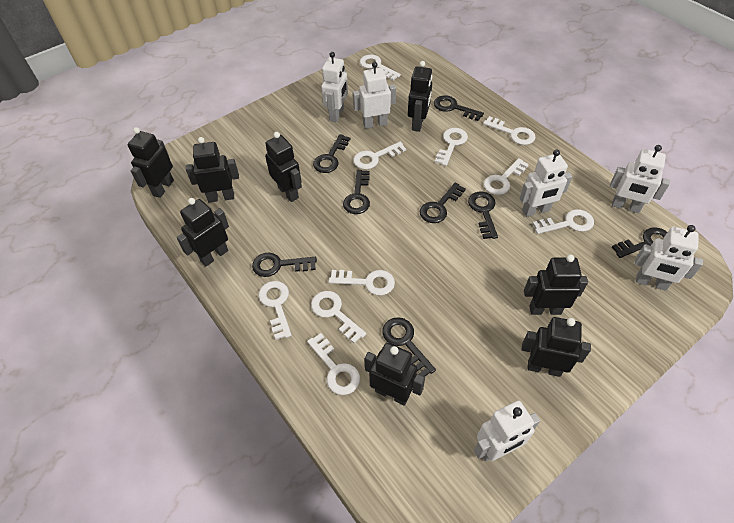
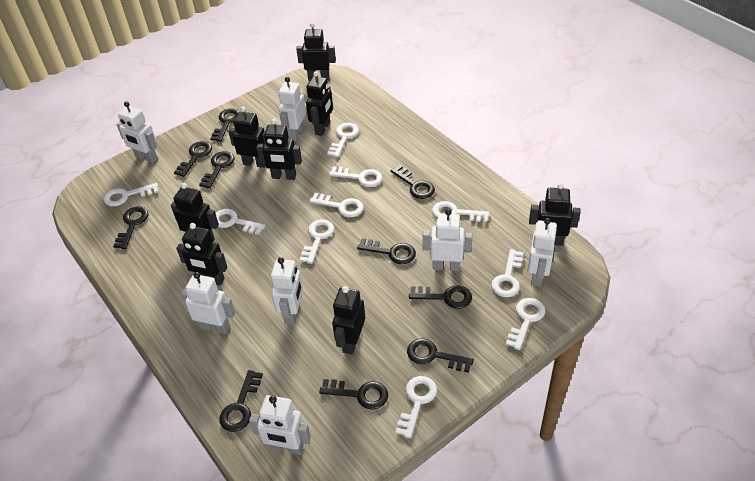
black key: [252,253,317,277] [313,134,350,173] [343,170,370,214] [382,317,436,377] [420,183,466,223] [434,95,484,121] [468,192,498,239] [612,227,667,258] = 8 -> [113,206,149,249] [174,141,212,177] [199,151,234,188] [210,108,240,142] [220,370,263,432] [319,379,388,409] [357,238,416,264] [390,165,435,199] [407,338,474,373] [409,285,472,309] = 10
white robot: [321,52,348,122] [353,62,396,129] [474,401,540,462] [519,149,573,217] [610,145,670,213] [634,225,703,291] = 6 -> [117,101,158,163] [181,272,235,334] [249,395,311,455] [271,257,303,325] [279,77,306,141] [423,209,473,271] [528,218,557,287] = 7

